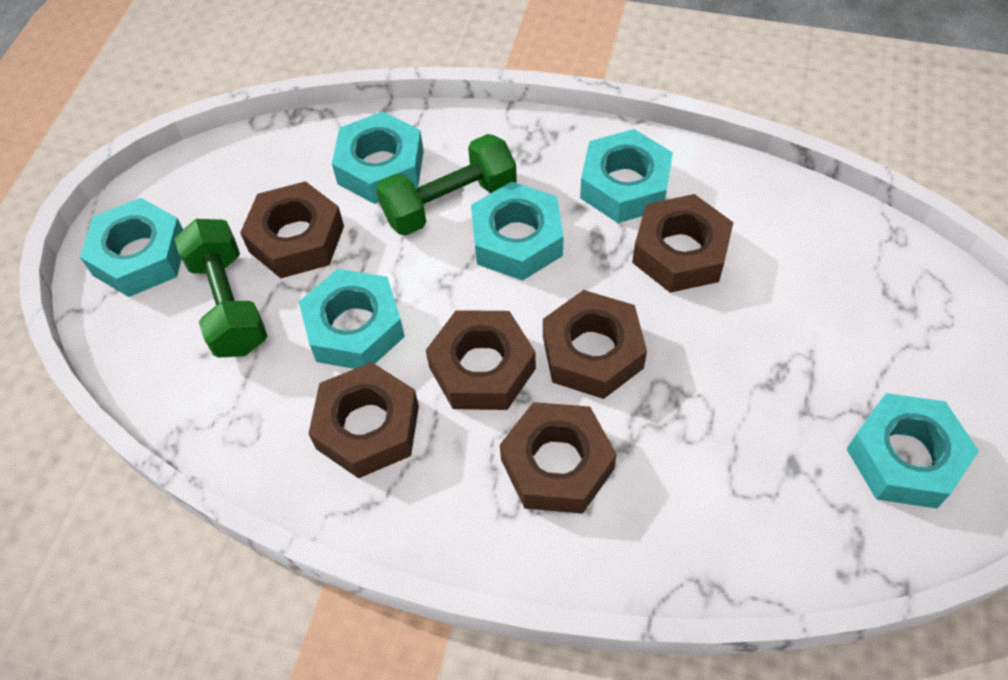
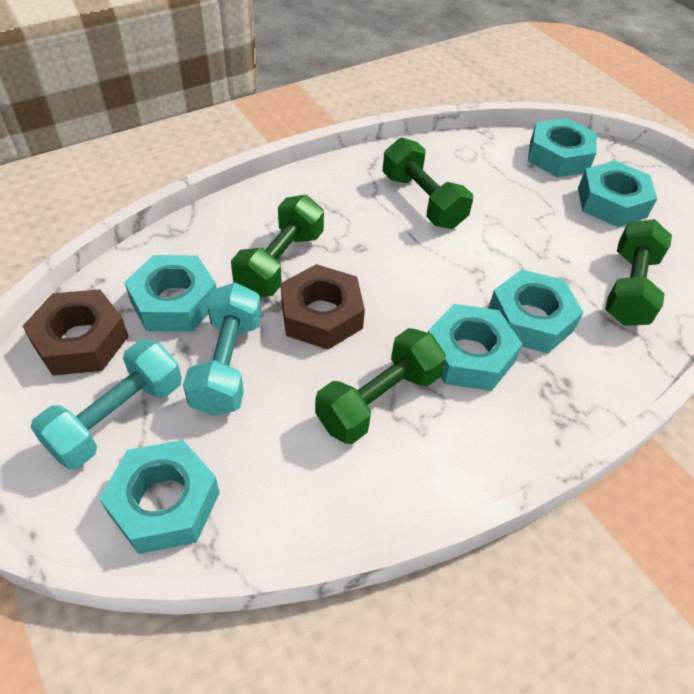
brown nut: [240,181,344,278] [308,362,419,479] [426,310,536,410] [500,402,617,514] [543,290,647,399] [632,194,734,293] = 6 -> [23,289,129,376] [281,264,365,350] = 2
green dumbbell: [174,219,267,358] [376,134,517,236] = 2 -> [231,195,324,297] [315,328,446,444] [383,138,473,229] [605,219,672,326] = 4
turquoise dumbbell: none = 0 -> [31,340,182,470] [183,282,261,416] = 2

